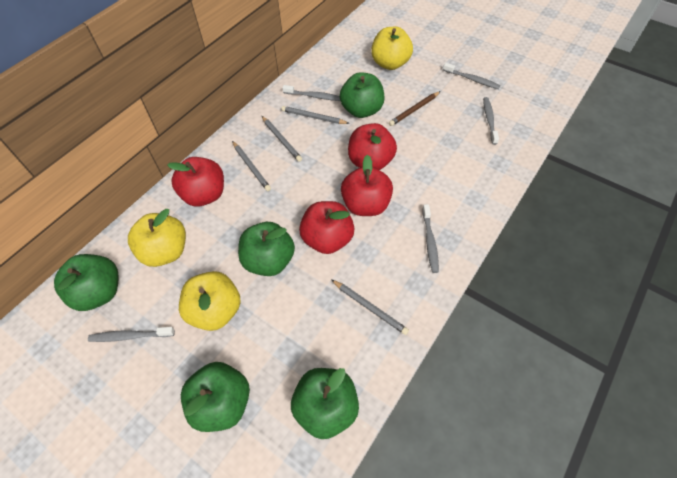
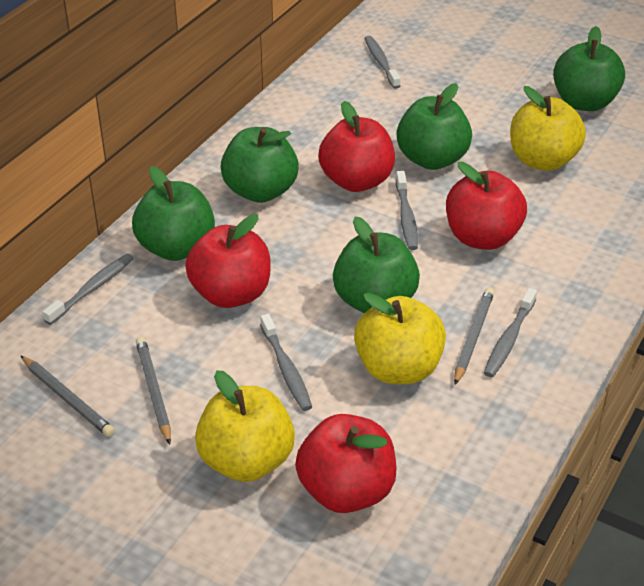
brown pencil: [389,91,441,126] = 1 -> none = 0
grey pencil: [232,141,271,191] [262,116,302,162] [281,106,350,124] [332,280,409,335] = 4 -> [21,356,115,437] [136,337,171,445] [454,288,494,385] = 3

